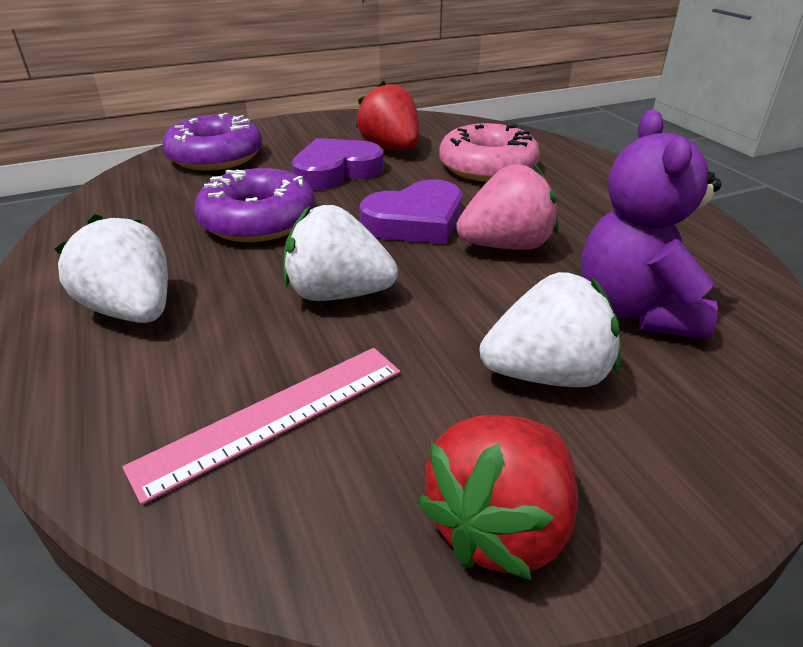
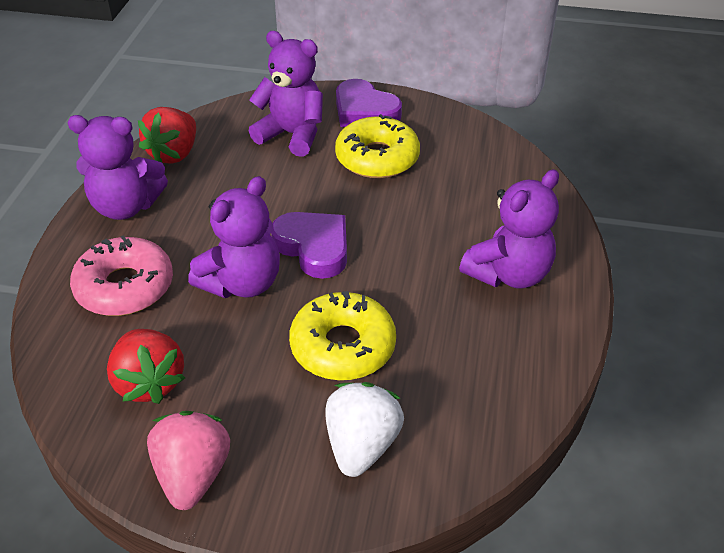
pink ruler: [123,348,400,505] = 1 -> none = 0
purple donut: [163,113,263,171] [194,168,316,242] = 2 -> none = 0
purple teddy bear: [581,110,722,340] = 1 -> [67,115,168,220] [188,176,280,298] [249,31,323,157] [459,169,559,288] = 4
white strawberry: [55,214,168,323] [283,205,398,301] [479,272,621,387] = 3 -> [325,382,404,477] = 1
yellow donut: none = 0 -> [289,291,396,380] [335,114,420,178] = 2

